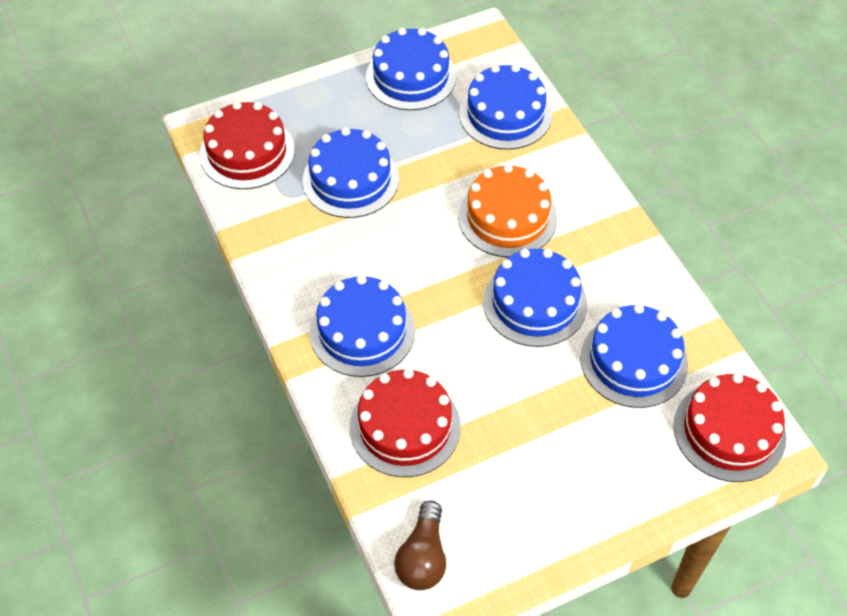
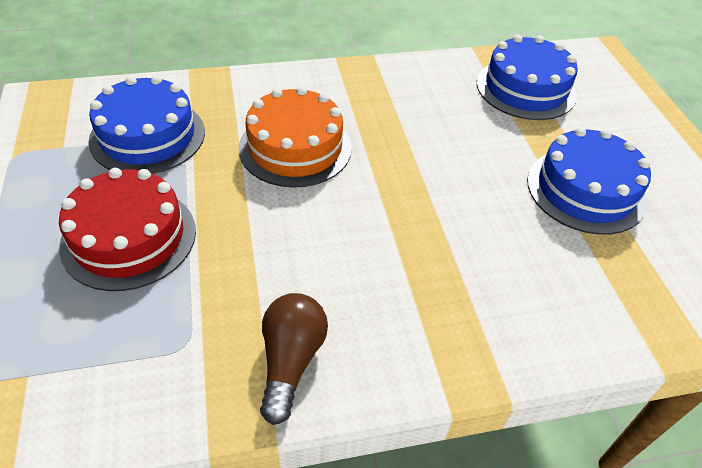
blue cake: [302,127,399,218] [310,275,415,377] [366,28,456,110] [459,64,552,150] [483,249,587,347] [580,304,688,408] = 6 -> [88,75,205,174] [477,35,578,120] [527,127,651,235] = 3
red cake: [199,101,295,189] [350,368,461,477] [674,373,786,482] = 3 -> [59,168,196,291] = 1

